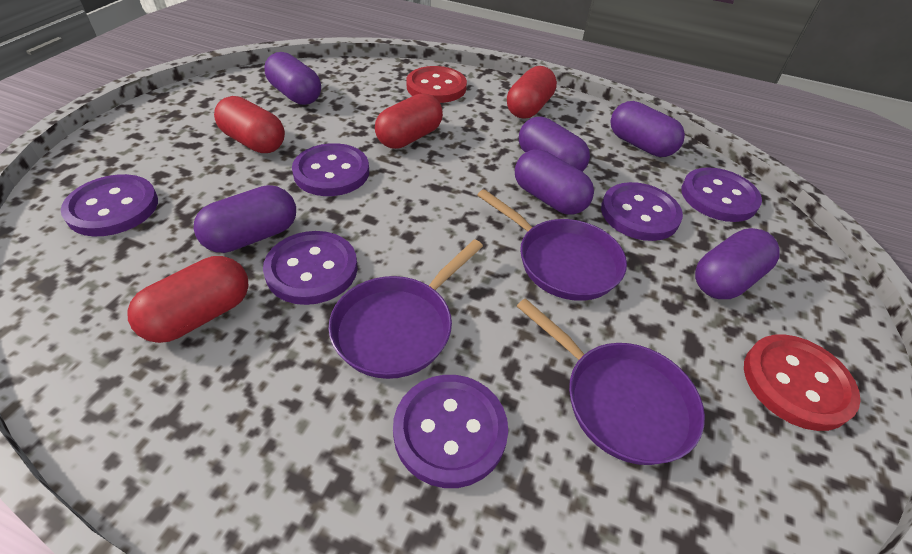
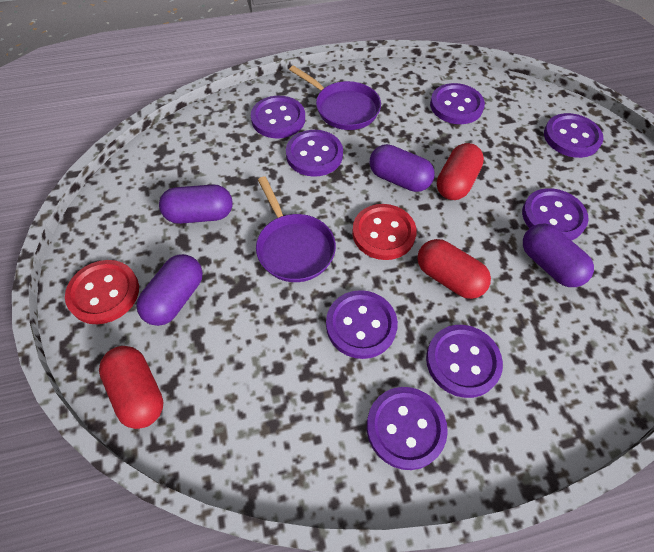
purple button: [61,174,158,236] [263,231,358,305] [292,143,369,196] [393,375,508,488] [601,182,683,241] [681,167,762,222] = 6 -> [251,96,305,138] [286,130,343,177] [326,290,398,359] [367,387,448,470] [426,325,503,398] [430,83,485,124] [522,188,589,241] [544,113,603,158] = 8
purple capsule: [194,185,296,253] [264,52,321,105] [515,149,594,215] [519,117,590,172] [611,101,685,157] [695,228,780,299] = 6 -> [136,254,203,326] [159,184,233,224] [370,144,435,192] [523,223,594,287] = 4
purple pan: [329,239,483,379] [477,189,627,301] [517,298,705,465] = 3 -> [256,176,336,282] [289,65,381,130] = 2
red capsule: [127,256,248,343] [214,96,285,153] [375,93,443,149] [507,66,557,119] = 4 -> [99,346,163,429] [417,239,491,299] [437,143,484,200] = 3

